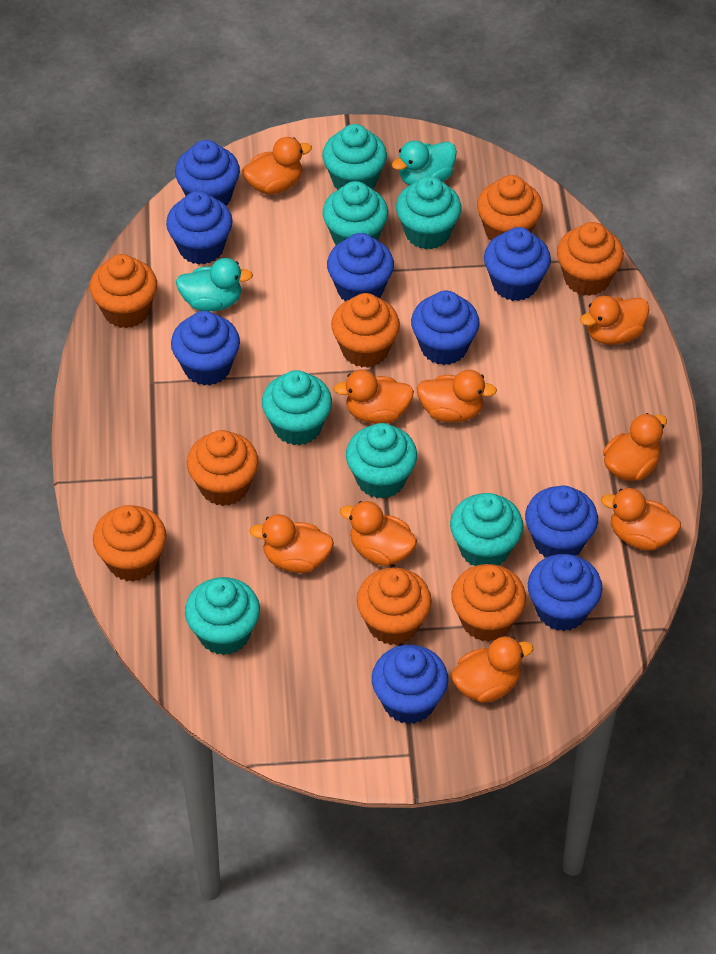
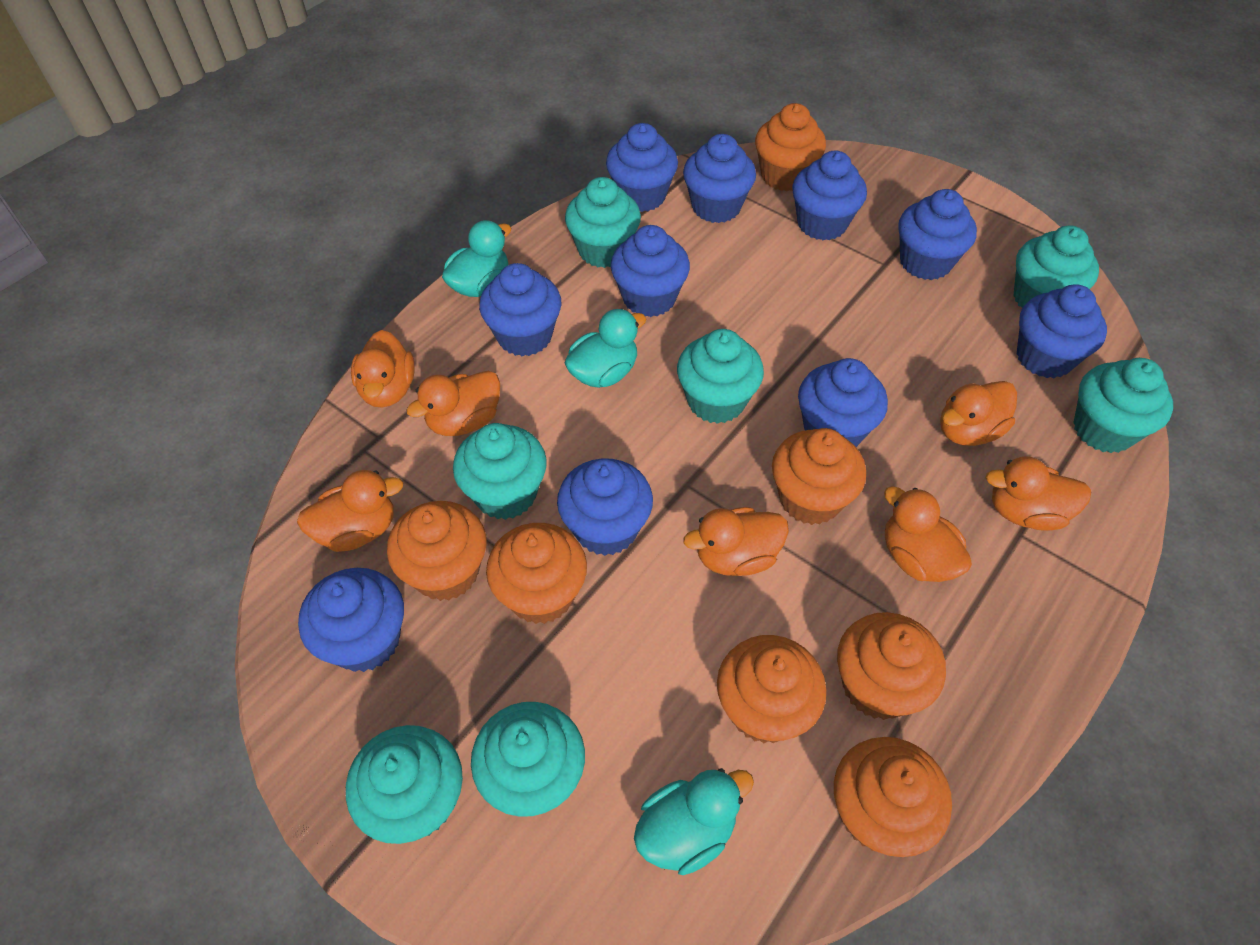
blue cupcake: [166,191,233,265] [171,311,240,385] [175,140,240,205] [327,233,394,301] [372,645,448,724] [411,291,480,365] [484,227,551,301] [525,486,598,557] [528,554,602,631] = 9 -> [298,568,404,672] [479,263,561,356] [557,458,653,556] [606,123,678,212] [611,225,690,317] [683,134,756,223] [792,151,867,240] [798,358,888,447] [898,189,977,280] [1017,285,1107,378] = 10
orange cupcake: [90,254,157,328] [93,505,166,582] [187,430,259,506] [331,293,400,368] [357,567,432,645] [451,564,526,642] [477,175,543,241] [557,222,624,296] = 8 -> [387,501,487,601] [486,523,587,624] [717,635,827,744] [755,103,826,191] [772,428,866,525] [834,737,952,857] [837,612,946,720] = 7
orange duck: [242,137,312,194] [249,514,334,573] [334,370,414,423] [340,501,417,566] [417,370,497,422] [451,637,533,703] [580,296,649,345] [601,488,681,550] [603,413,667,481] = 9 -> [297,470,403,552] [351,330,415,408] [406,371,500,436] [684,507,789,576] [884,486,972,582] [940,381,1017,446] [986,456,1091,531] = 7
turquoise duck: [176,258,253,311] [392,141,457,186] = 2 -> [442,220,511,297] [565,309,646,388] [634,768,754,875] = 3

